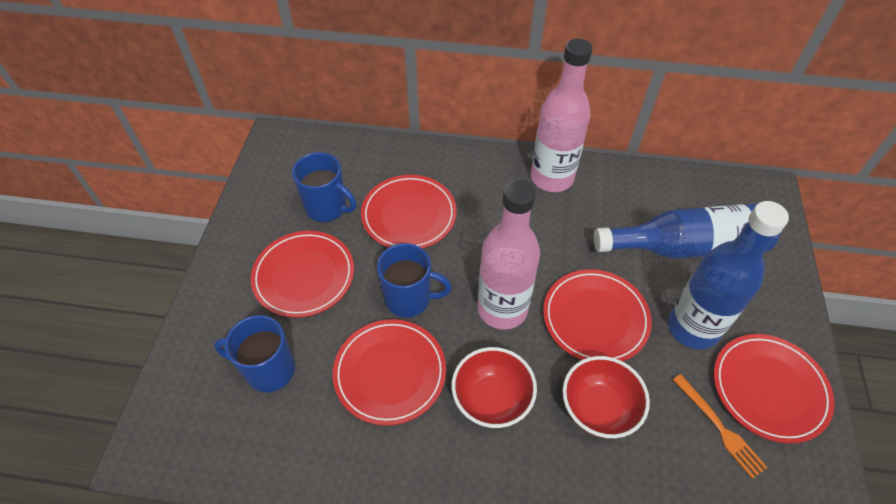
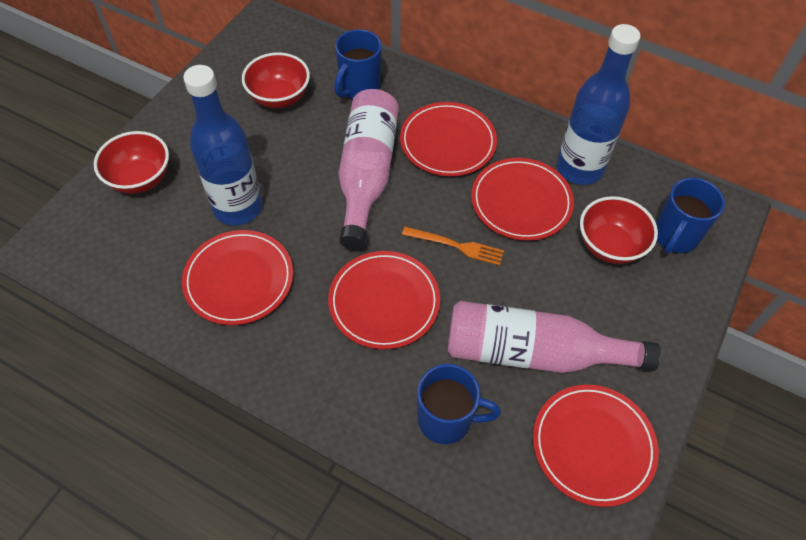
red bowl: [452,347,537,428] [562,356,650,438] = 2 -> [94,131,169,194] [242,52,310,108] [580,196,658,264] = 3

